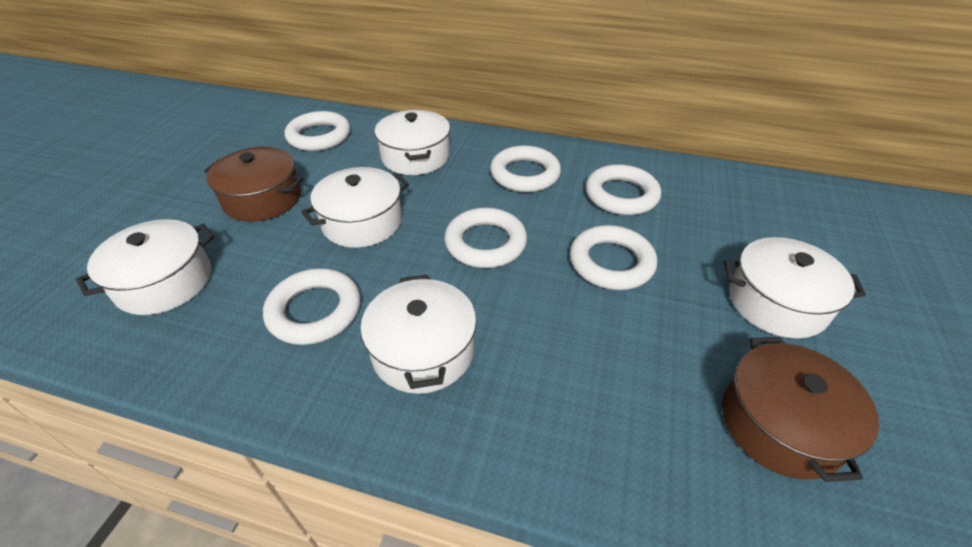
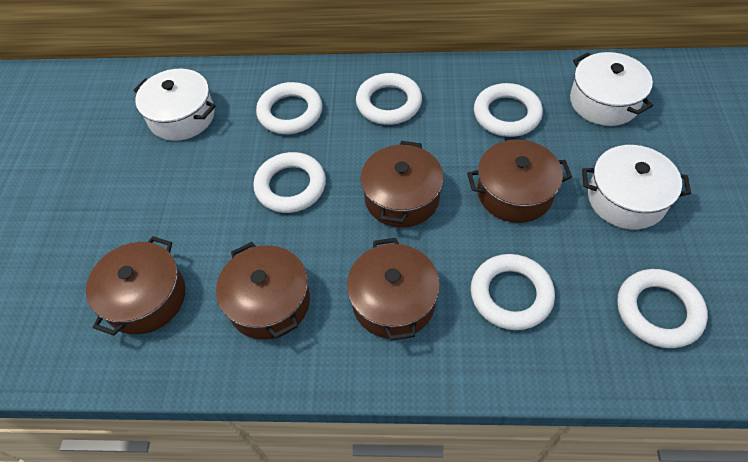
brown pot: [204,147,303,222] [722,337,879,482] = 2 -> [86,236,185,336] [216,242,310,340] [347,238,440,341] [360,141,444,228] [467,139,572,223] = 5
white pot: [76,219,214,315] [301,167,409,248] [360,275,477,394] [375,110,450,175] [724,237,866,339] = 5 -> [133,69,215,141] [570,52,653,126] [582,145,691,229] = 3

